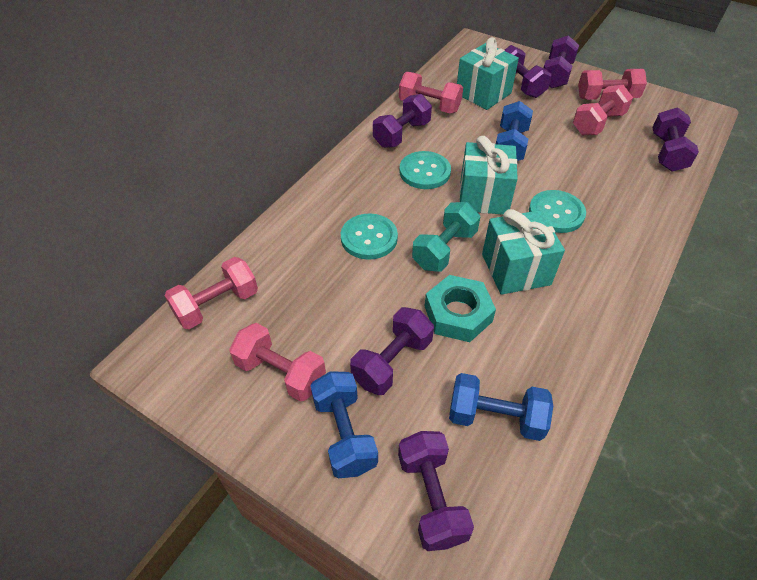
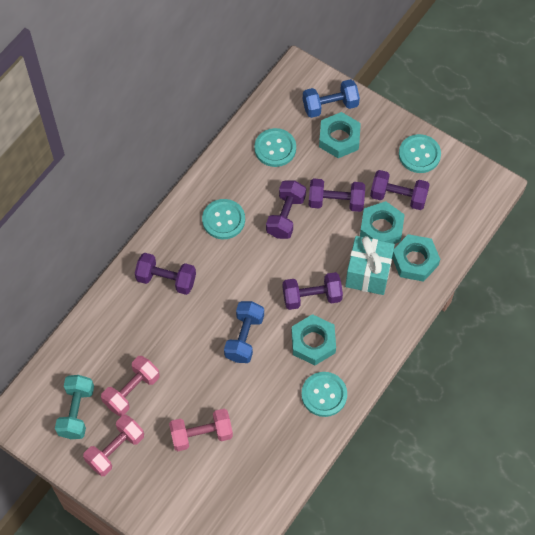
blue dumbbell: [310,371,378,478] [449,373,553,441] [496,101,533,161] = 3 -> [224,301,264,363] [303,79,360,118] = 2
pink dumbbell: [164,257,258,329] [229,323,326,402] [399,72,463,114] [573,85,633,135] [578,69,647,100] = 5 -> [83,415,144,476] [101,356,160,416] [169,409,233,451] = 3
purple dumbbell: [350,307,434,395] [373,94,432,148] [398,431,474,551] [505,45,552,98] [544,36,579,88] [652,107,699,171] = 6 -> [135,253,196,295] [266,181,306,239] [283,272,343,310] [309,178,365,212] [370,170,430,210] = 5
turquoise button: [341,214,398,260] [399,151,451,189] [529,190,586,233] = 3 -> [202,199,245,239] [254,128,296,167] [301,372,347,417] [399,134,441,173] = 4
turquoise gift: [457,37,519,110] [459,136,518,215] [482,209,565,295] = 3 -> [345,236,395,295] = 1
turquoise nut: [425,275,496,342] = 1 -> [292,314,336,365] [319,112,361,158] [360,201,405,244] [392,234,440,282] = 4

